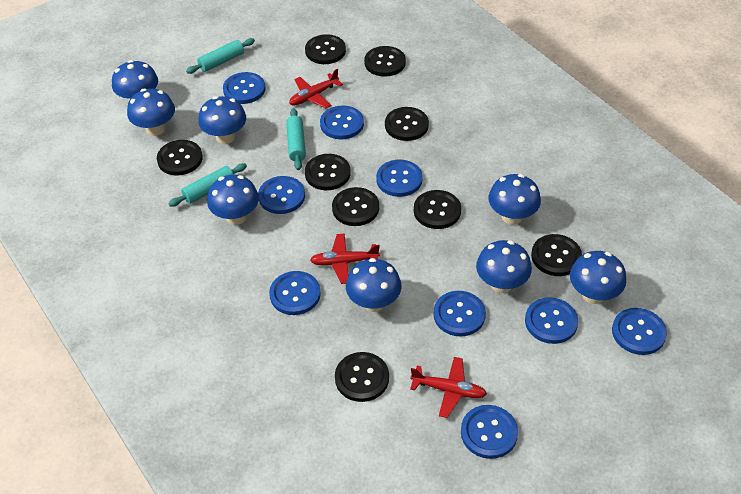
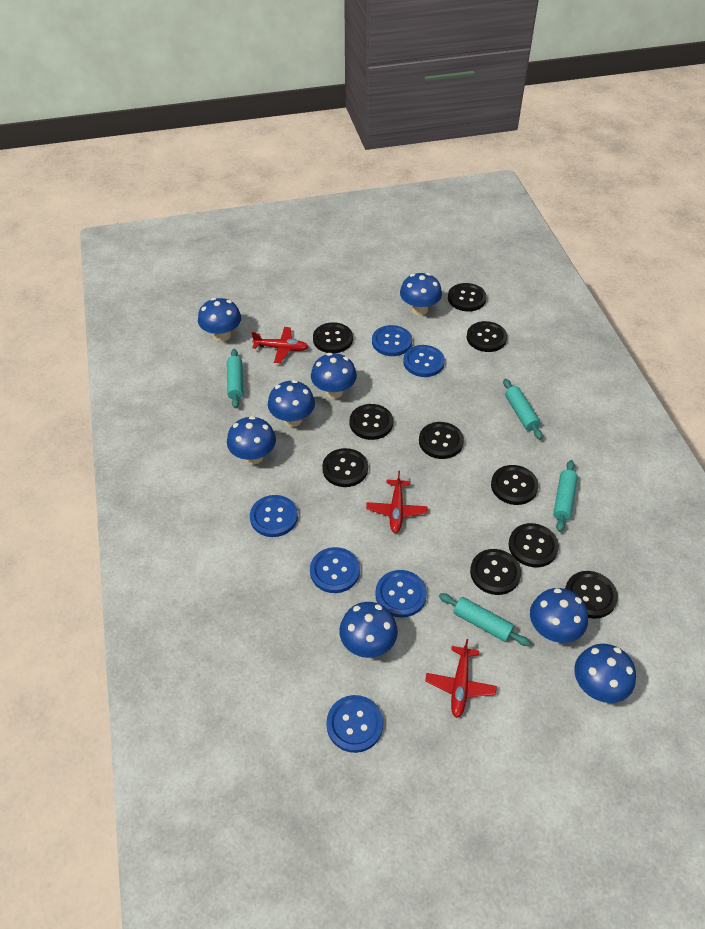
black button: [157,140,203,176] [305,34,346,64] [305,154,351,190] [332,187,379,226] [335,352,389,402] [364,46,406,77] [385,107,429,141] [414,190,461,229] [531,234,582,276] = 9 -> [313,322,353,353] [322,448,368,487] [350,404,393,440] [419,422,464,459] [448,283,487,312] [467,321,507,352] [470,549,521,595] [491,465,539,505] [508,523,559,567] [565,571,618,619] = 10
blue button: [223,72,266,104] [258,176,305,214] [269,271,321,315] [320,105,364,139] [376,159,423,197] [433,291,486,336] [461,405,518,459] [525,297,578,344] [612,308,667,355] = 9 -> [250,495,298,537] [310,547,360,593] [326,695,383,753] [372,325,412,356] [375,570,427,618] [403,345,445,377] = 6
turquoise rolling pin: [168,163,247,207] [186,38,255,74] [286,108,306,170] = 3 -> [227,349,243,408] [439,593,530,646] [503,379,543,439] [553,460,578,532] = 4

